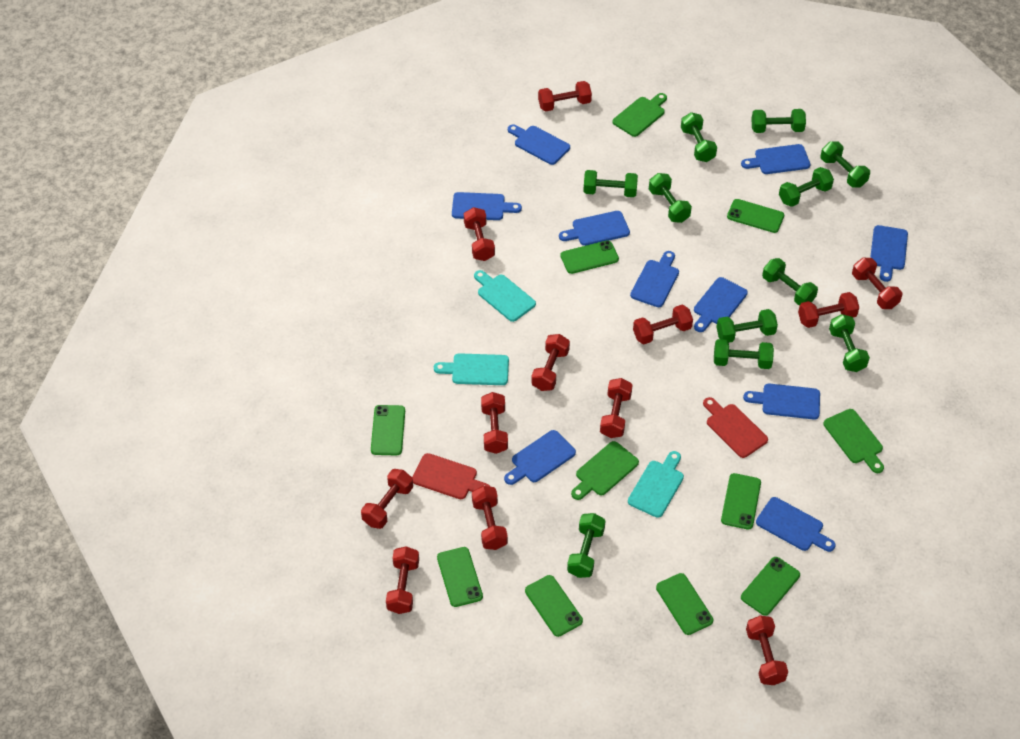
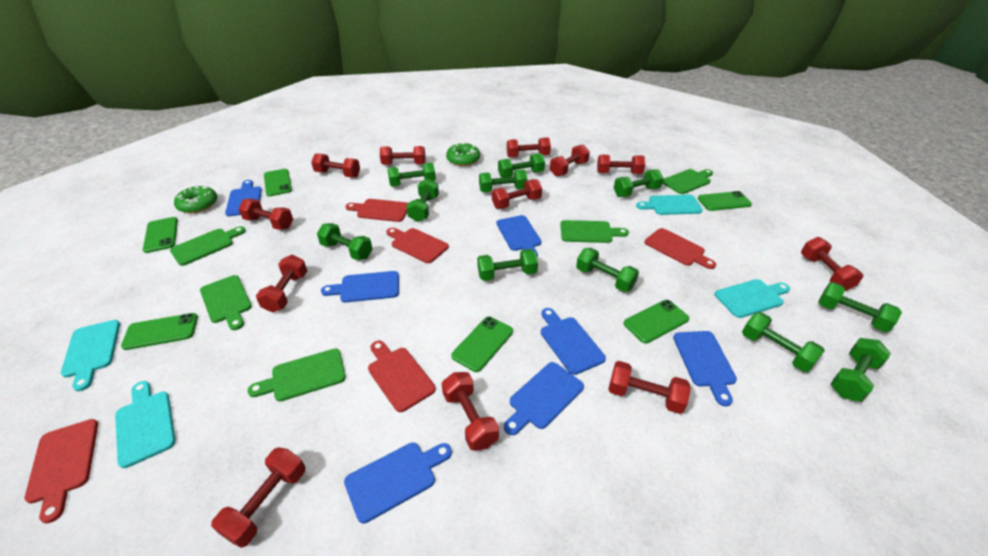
blue cutting board: [452,192,522,220] [504,430,576,485] [508,124,570,165] [559,211,630,246] [630,251,679,307] [694,277,748,332] [741,144,811,174] [743,384,820,419] [756,497,836,552] [870,225,908,282] = 10 -> [225,180,262,216] [321,271,399,303] [344,443,452,523] [497,215,542,257] [504,362,584,435] [541,308,606,375] [673,331,737,406] = 7
green cutting board: [571,441,639,500] [612,93,667,137] [823,409,884,473] = 3 -> [170,226,246,266] [200,275,252,330] [247,348,346,401] [560,220,629,243] [662,169,713,194] = 5
green donut: none = 0 -> [174,186,217,213] [446,142,480,166] = 2
green phone: [371,405,405,456] [437,547,483,607] [525,575,583,637] [560,240,619,274] [656,573,713,635] [721,473,761,530] [727,199,784,233] [741,557,800,616] = 8 -> [121,313,198,350] [143,217,178,253] [264,169,292,196] [451,316,513,372] [623,300,689,344] [698,191,752,211] = 6
red cutting board: [412,453,490,499] [703,397,768,458] = 2 -> [25,419,98,524] [345,199,408,222] [368,341,436,412] [386,228,449,263] [645,228,716,269] = 5
turquoise cutting board: [434,353,509,385] [474,270,536,322] [628,451,684,518] = 3 -> [61,320,120,391] [115,381,176,468] [636,195,703,215] [714,279,790,318] = 4

